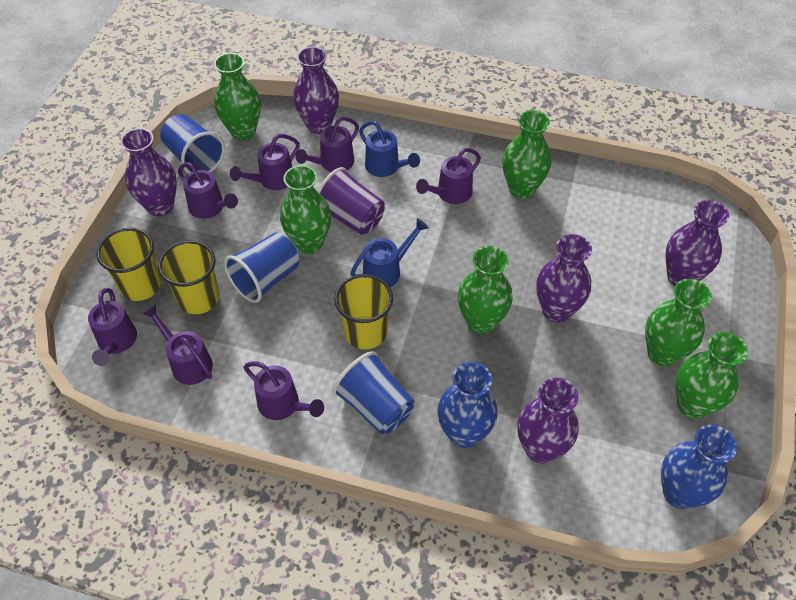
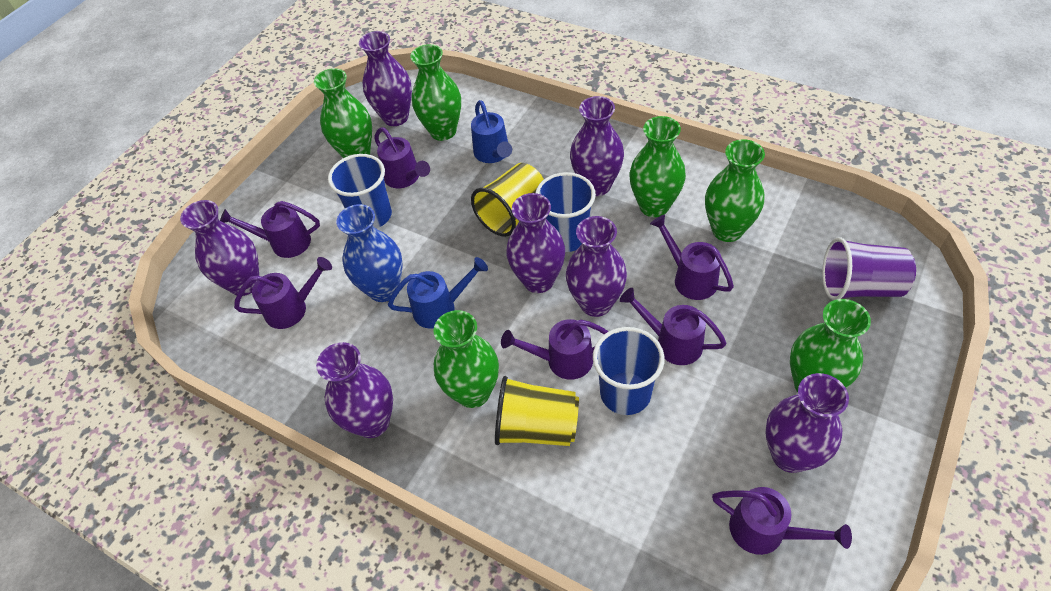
blue vase: [437,362,498,448] [661,425,737,509] = 2 -> [337,204,403,302] = 1
purple vase: [121,128,177,216] [293,47,339,134] [517,378,579,464] [536,234,592,323] [666,200,729,286] = 5 -> [180,200,259,296] [316,342,393,438] [359,31,412,126] [506,193,565,293] [566,216,627,317] [570,96,624,196] [765,373,849,473] = 7
yellow cup: [96,228,161,301] [158,240,219,314] [334,274,393,349] = 3 -> [471,163,544,237] [495,376,579,446] = 2

